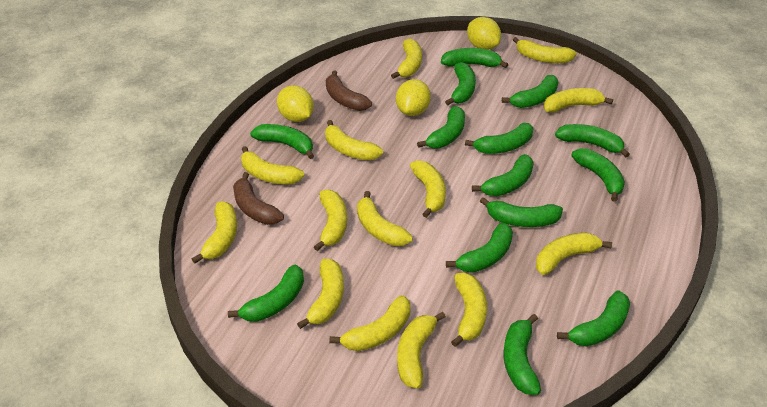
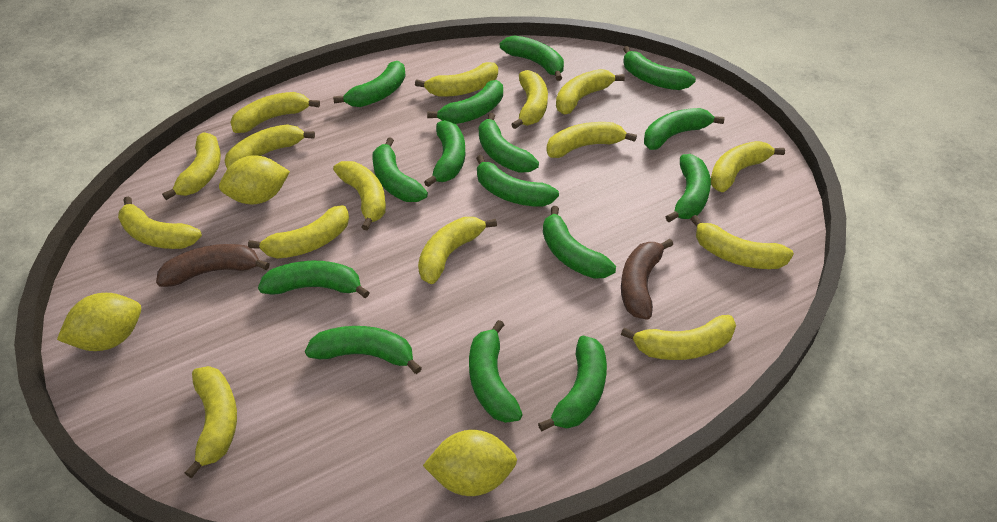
green banana: [228,265,304,322] [250,124,314,159] [417,106,465,148] [441,48,508,68] [445,62,476,105] [446,222,513,273] [465,123,533,154] [472,154,534,196] [480,197,563,227] [502,75,559,108] [503,314,541,395] [555,124,630,157] [557,290,630,346] [571,148,625,202] = 14 -> [258,261,370,298] [305,326,422,374] [333,61,406,107] [372,137,428,202] [424,120,465,187] [427,80,503,124] [469,320,523,423] [476,155,559,207] [479,113,539,173] [500,36,564,81] [538,336,607,432] [543,206,616,279] [623,46,696,90] [644,108,724,150] [665,154,711,222] = 15
yellow banana: [192,201,237,263] [241,146,304,184] [297,259,344,329] [314,189,347,251] [325,120,383,160] [330,295,411,351] [357,191,413,246] [391,38,422,79] [397,312,446,389] [410,160,446,218] [451,273,487,347] [513,37,577,63] [536,233,612,275] [544,88,613,113] = 14 -> [118,196,202,249] [162,132,221,200] [185,366,237,478] [225,124,315,169] [230,92,320,133] [248,205,349,259] [333,161,386,230] [415,62,498,97] [418,217,497,284] [511,70,548,129] [546,122,637,158] [556,69,625,114] [621,315,736,360] [691,215,794,269] [711,141,785,192] = 15

